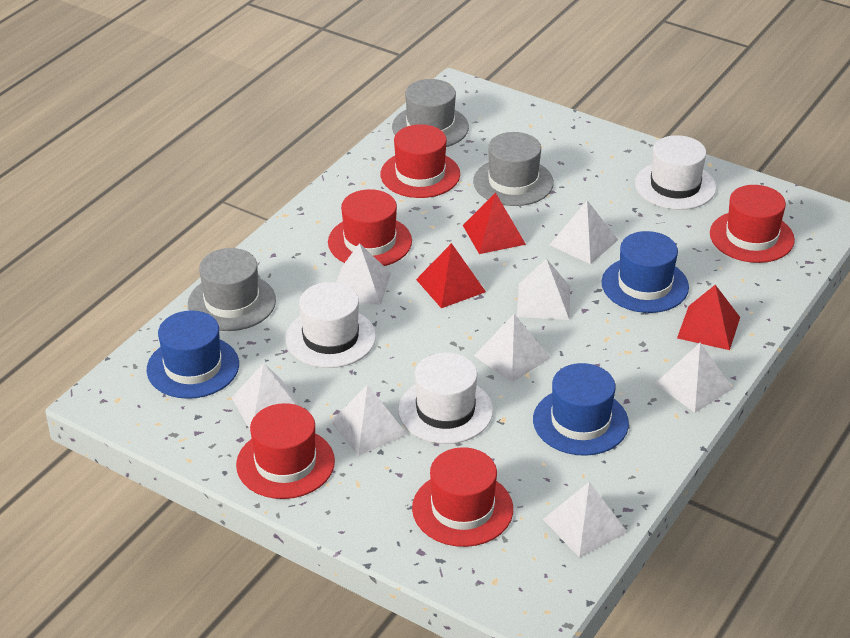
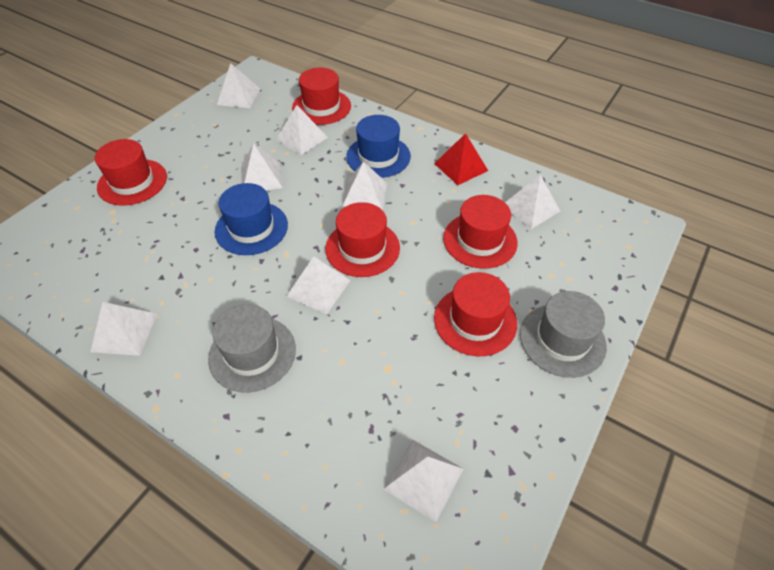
blue hat: [147,310,239,399] [533,363,629,456] [602,231,689,313] = 3 -> [215,183,288,255] [346,115,411,178] = 2
grey hat: [188,248,276,331] [392,79,469,147] [473,132,554,206] = 3 -> [208,304,296,393] [520,291,607,378] = 2
red pyramid: [416,243,486,308] [463,193,526,254] [677,285,740,350] = 3 -> [434,133,488,185] = 1
white hat: [286,282,376,368] [398,352,493,444] [635,135,716,210] = 3 -> none = 0

